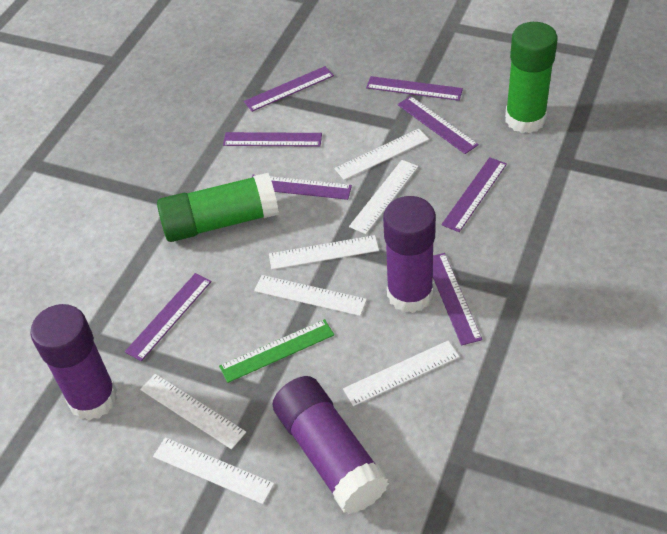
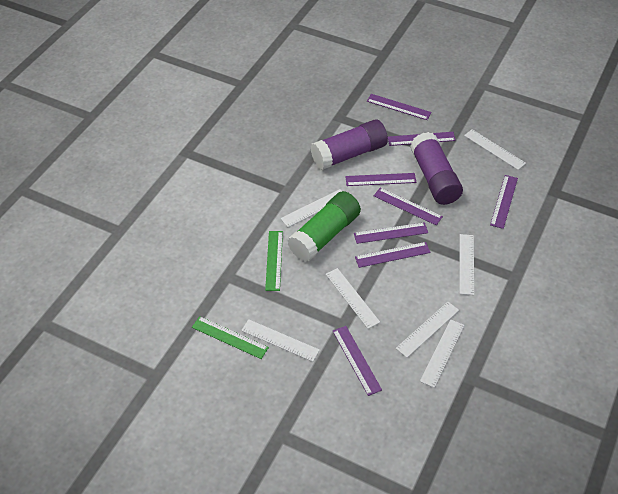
green glue stick: [157,173,279,242] [505,22,558,133] = 2 -> [287,191,361,262] = 1
green ruler: [219,319,334,383] = 1 -> [192,316,269,359] [265,231,283,291] = 2
purple glue stick: [30,304,117,420] [272,376,389,514] [383,196,436,313] = 3 -> [311,119,388,170] [410,132,463,205] = 2

